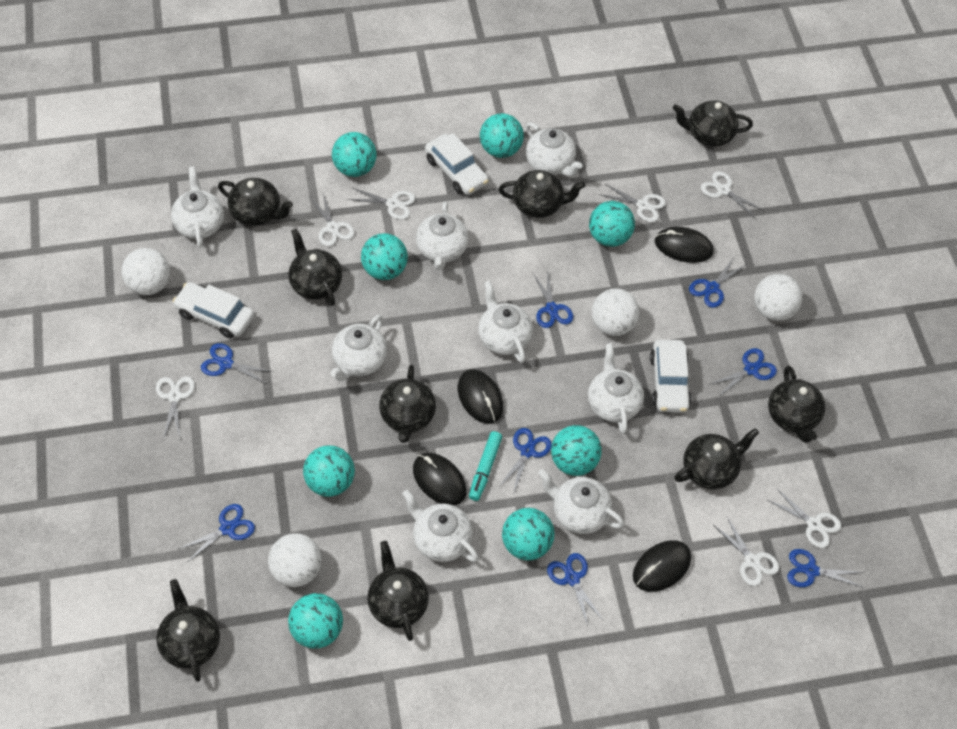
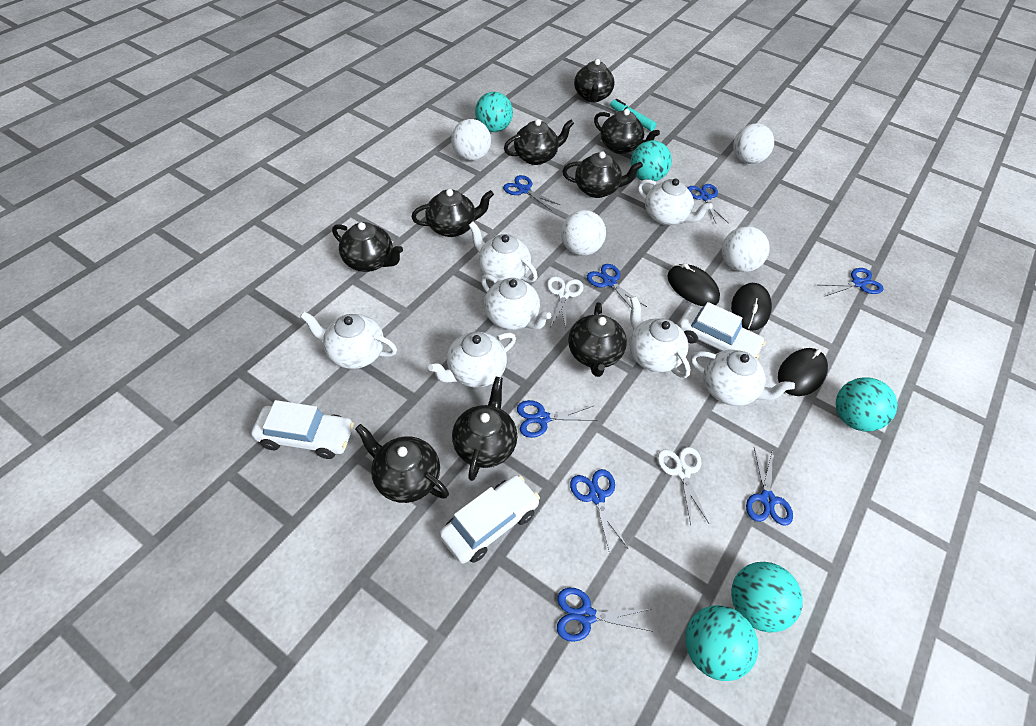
black mouse: [413,453,467,505] [458,369,503,424] [633,540,691,592] [655,227,713,263] = 4 -> [667,263,720,306] [731,283,772,331] [778,348,828,396] = 3
turquoise ball: [288,593,343,649] [303,445,355,497] [332,132,377,177] [361,233,408,280] [480,113,524,158] [502,508,554,560] [551,425,602,476] [589,201,635,247] = 8 -> [475,92,513,132] [631,140,672,181] [685,605,758,681] [731,562,803,632] [836,377,898,432] = 5
white scissors: [156,377,195,439] [310,193,354,246] [348,188,415,220] [599,183,666,222] [701,171,763,218] [714,517,779,586] [768,488,841,548] = 7 -> [547,276,583,328] [657,447,709,525] = 2
white teapot: [171,167,224,248] [330,315,387,381] [402,490,479,562] [416,202,469,270] [478,281,533,363] [526,122,582,177] [538,469,624,534] [588,343,644,434] = 8 -> [300,312,397,369] [428,332,516,388] [469,222,538,283] [481,274,551,330] [629,296,691,378] [638,178,713,225] [691,350,795,406] = 7

